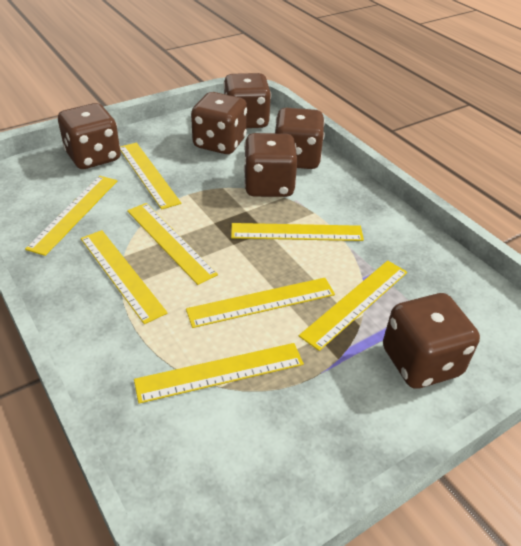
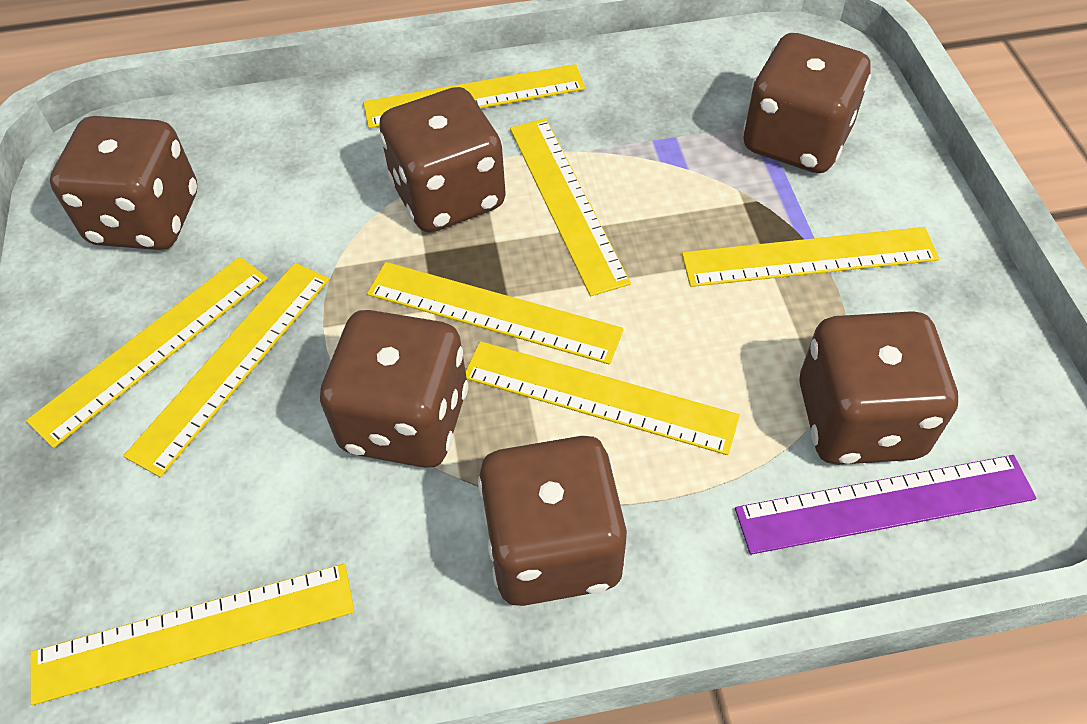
purple ruler: none = 0 -> [735,455,1036,555] = 1

